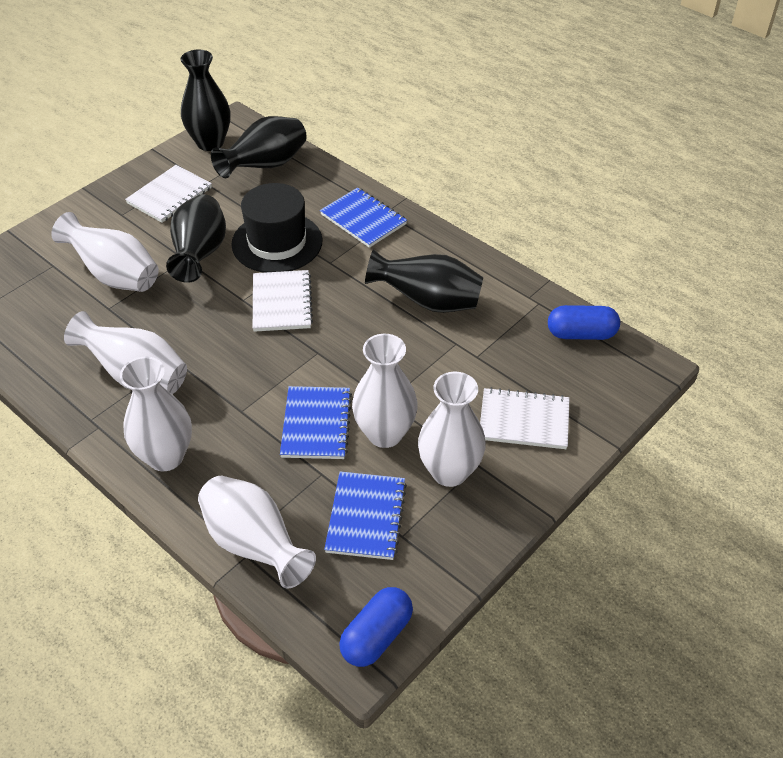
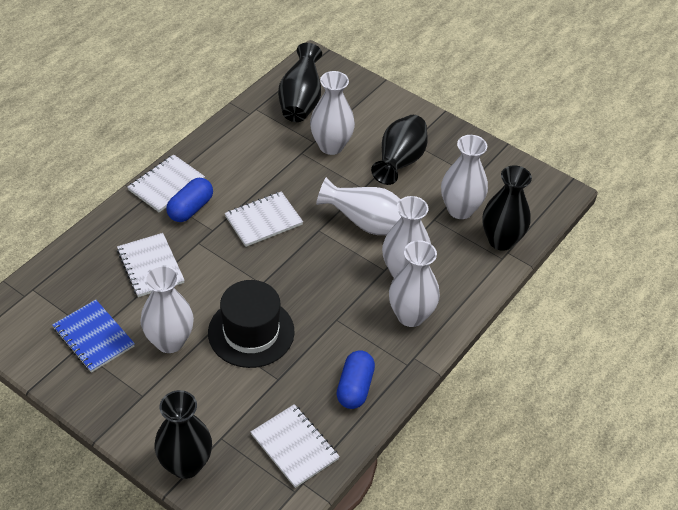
blue notebook: [280,386,352,459] [320,187,407,248] [324,472,407,560] = 3 -> [52,300,135,373] = 1
white notebook: [125,165,212,223] [253,270,313,332] [480,387,570,449] = 3 -> [117,233,185,297] [127,154,205,212] [224,191,303,247] [251,404,340,488] = 4

